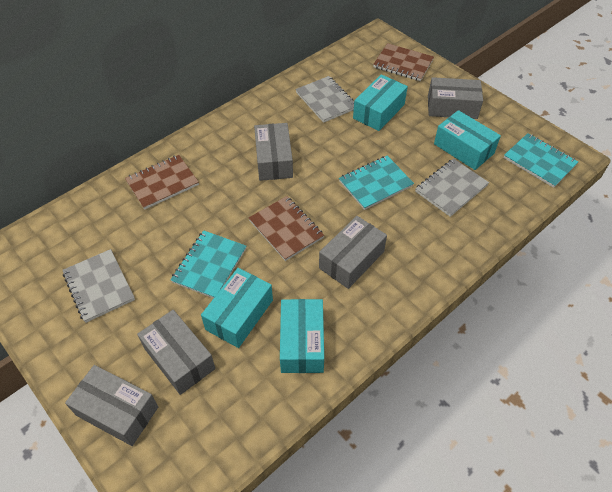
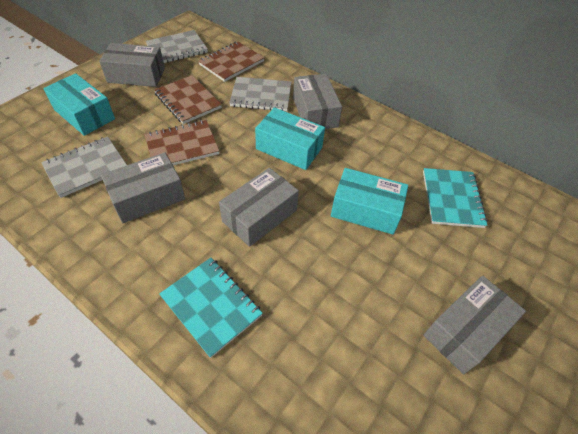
turquoise box: [201,268,273,348] [280,299,324,373] [353,74,408,131] [434,110,501,170] = 4 -> [43,73,115,136] [255,107,325,170] [331,168,408,235] = 3
turquoise notebook: [170,230,246,298] [339,156,414,210] [504,133,578,188] = 3 -> [159,258,263,358] [423,168,488,228] = 2

